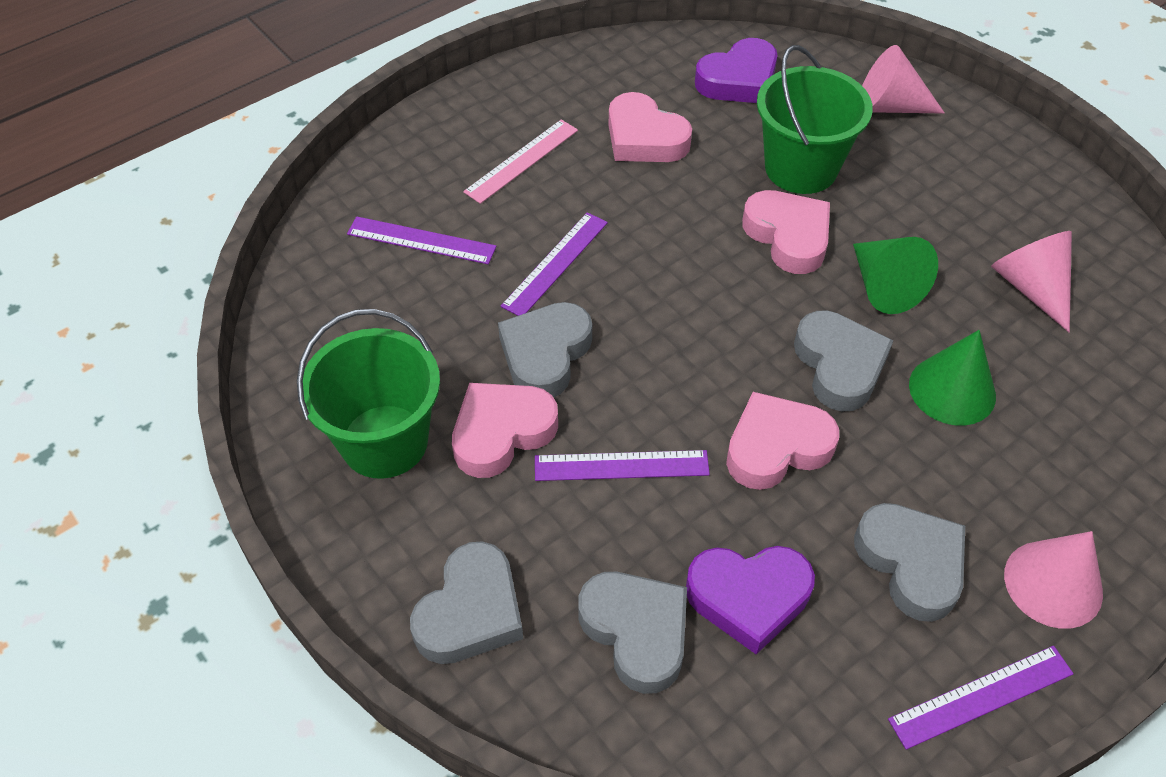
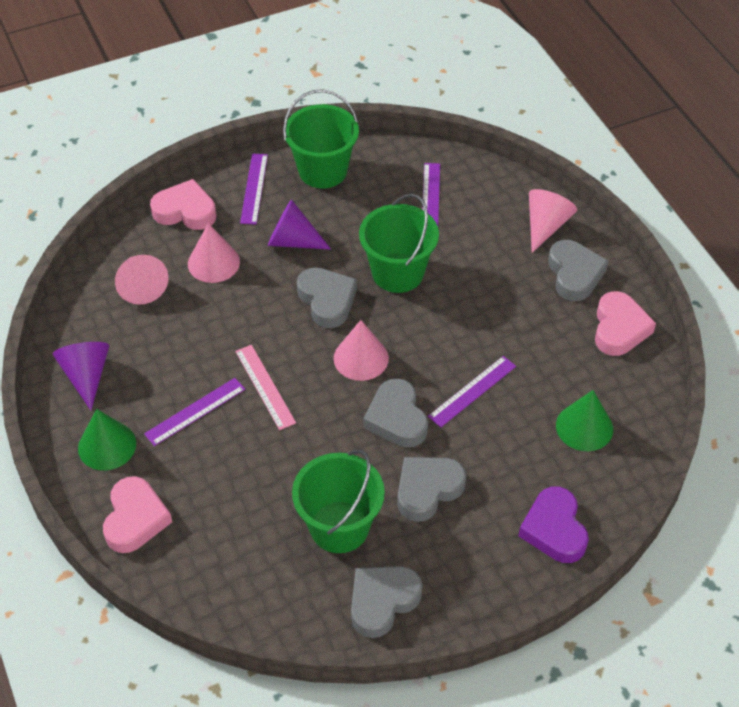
green bucket: [297,309,440,479] [757,45,873,194] = 2 -> [283,89,359,188] [292,450,385,553] [359,194,439,293] = 3
pink cone: [862,45,945,114] [991,231,1072,333] [1004,531,1103,629] = 3 -> [115,255,168,305] [188,223,240,283] [334,320,389,381] [529,189,577,253] = 4
pink heart: [452,383,558,478] [609,92,692,162] [726,392,839,490] [742,190,830,274] = 4 -> [103,476,172,553] [150,179,216,230] [595,291,656,356] = 3
purple cone: none = 0 -> [53,342,109,410] [268,199,331,250] = 2
purple heart: [686,546,815,654] [695,38,777,103] = 2 -> [519,487,589,563] = 1

